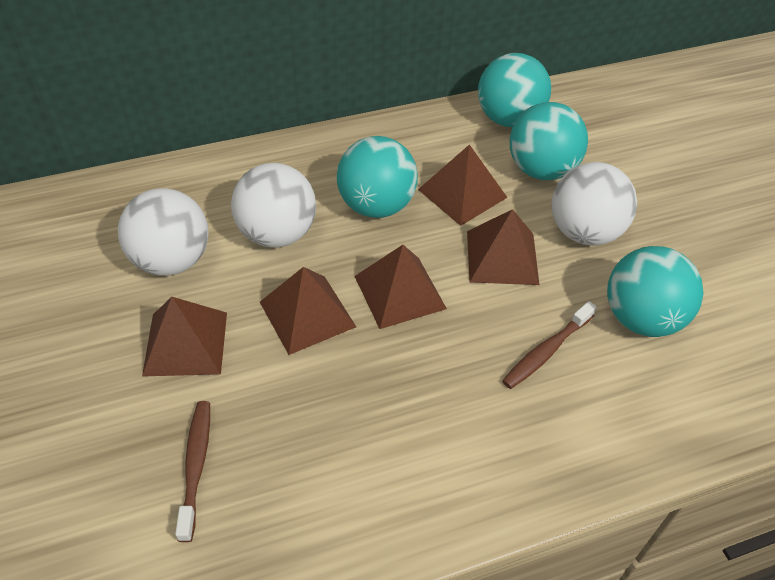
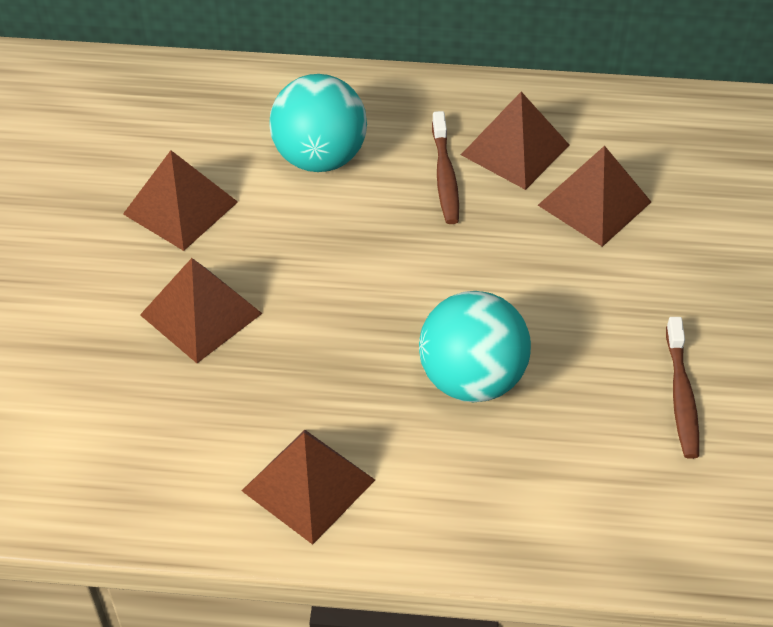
turquoise ball: [337,136,418,218] [478,53,551,127] [510,102,588,180] [607,246,704,337] = 4 -> [270,74,367,172] [419,291,531,402] = 2
white ball: [118,188,209,276] [231,163,316,248] [552,162,637,246] = 3 -> none = 0

